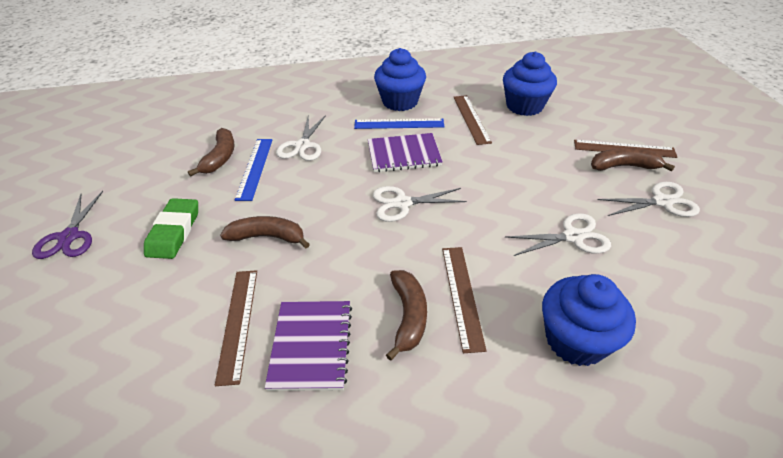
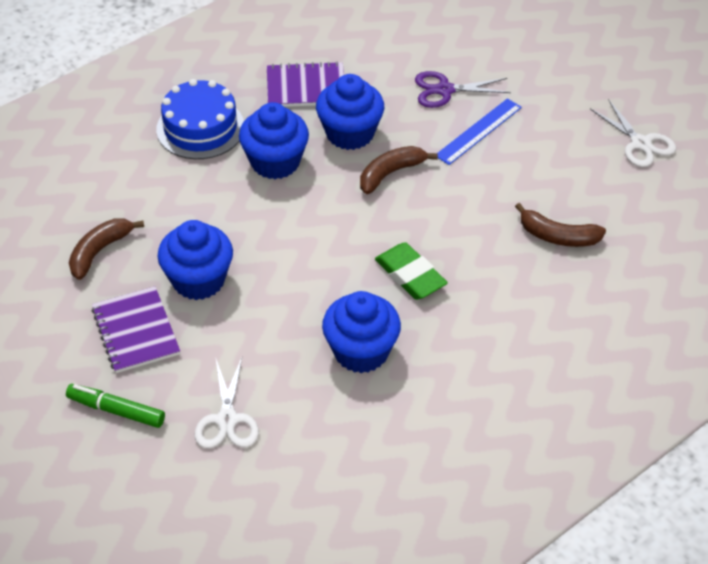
blue cake: none = 0 -> [156,79,244,159] = 1
blue cupcake: [374,48,426,111] [503,51,557,116] [542,274,636,366] = 3 -> [158,220,233,300] [239,102,309,179] [316,74,384,150] [322,291,401,373] = 4
blue ruler: [235,139,273,201] [354,118,444,129] = 2 -> [438,98,522,165] = 1
brown banana: [188,128,234,177] [220,216,310,248] [386,270,427,361] [591,148,675,171] = 4 -> [69,218,144,280] [360,146,438,194] [515,203,606,247] = 3
brown ruler: [215,270,257,386] [442,247,487,353] [454,95,492,145] [574,140,677,158] = 4 -> none = 0
green marker: none = 0 -> [66,384,165,428] = 1
white scissors: [276,115,326,161] [373,186,467,222] [505,213,611,256] [598,182,700,217] = 4 -> [195,355,259,448] [590,99,676,167] = 2

